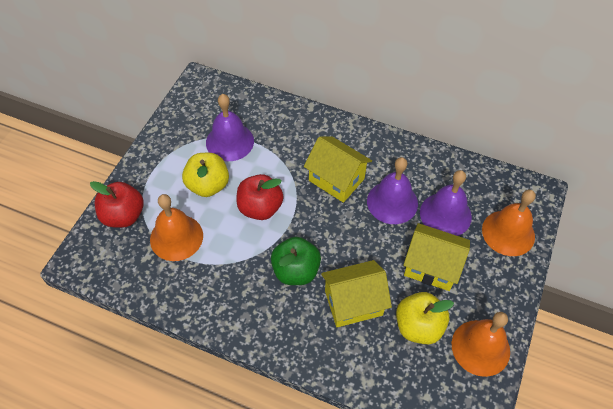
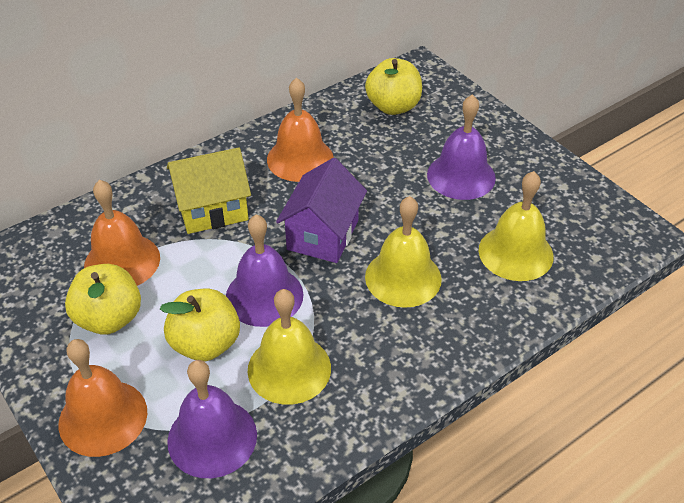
green apple: [271,237,321,285] = 1 -> none = 0
purple house: none = 0 -> [276,158,367,263] = 1
red apple: [90,181,144,228] [236,174,283,220] = 2 -> none = 0
yellow apple: [182,153,229,197] [396,292,454,344] = 2 -> [65,264,141,335] [160,289,240,361] [365,58,422,115] = 3
yellow bell: none = 0 -> [248,289,331,405] [365,196,442,308] [479,171,554,281] = 3
yellow house: [304,136,372,203] [321,260,392,327] [403,223,470,291] = 3 -> [167,147,251,234] = 1

